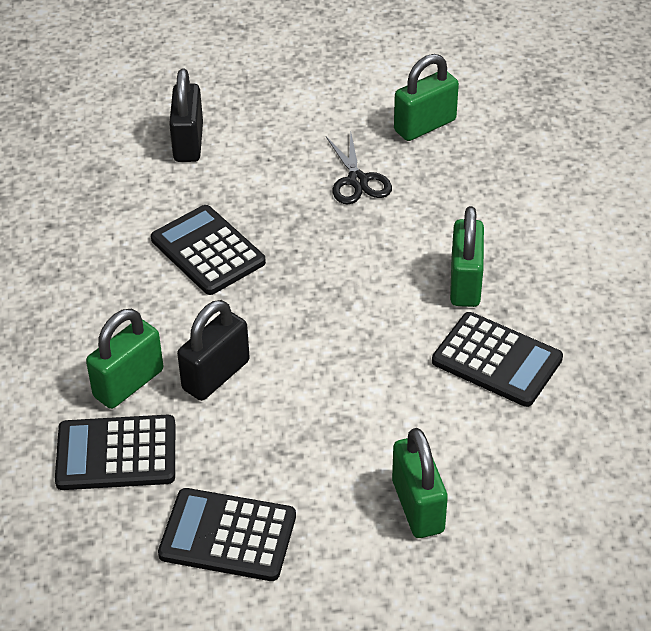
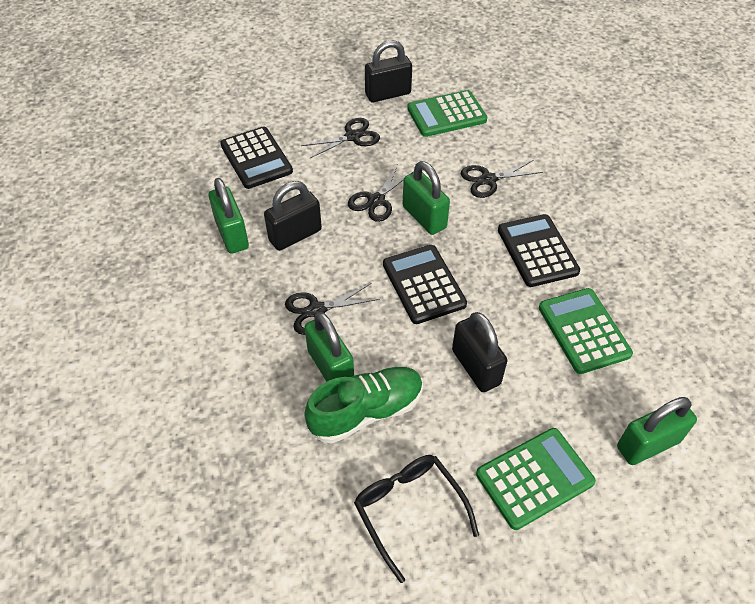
black calculator: [55,415,175,490] [151,205,266,295] [158,488,296,581] [432,312,563,407] = 4 -> [220,127,293,189] [383,245,467,324] [498,214,580,287] = 3
black glasses: none = 0 -> [354,455,479,583] = 1
black padlock: [169,69,203,162] [177,300,250,401] = 2 -> [264,181,322,251] [365,40,412,102] [452,312,508,392] = 3
black scissors: [326,134,392,204] = 1 -> [285,283,380,335] [301,118,380,159] [348,164,414,222] [461,160,543,198] = 4
green calculator: none = 0 -> [407,90,487,137] [476,428,596,530] [539,288,633,374] = 3
green shoe: none = 0 -> [304,367,423,443] = 1

